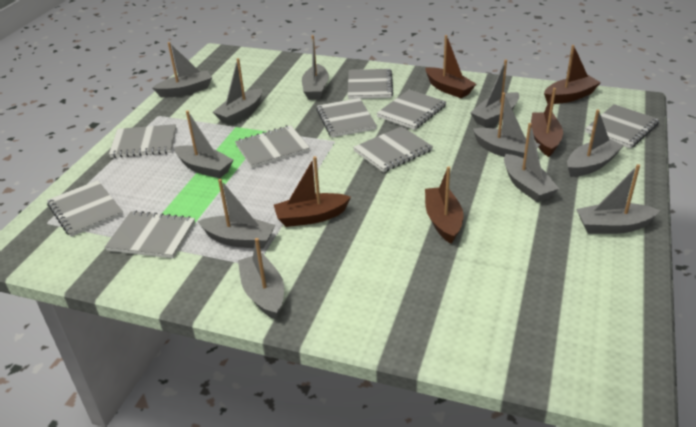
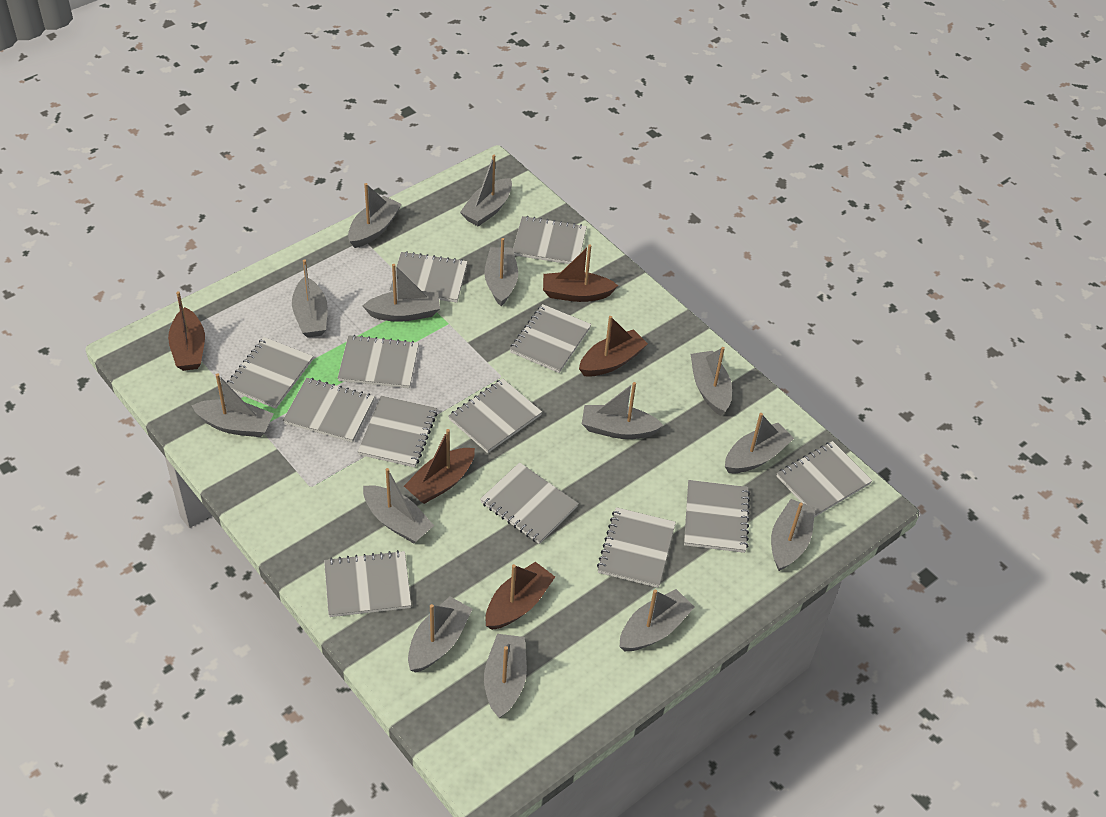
grey boat: [153,42,212,98] [174,111,234,178] [198,179,276,249] [213,58,262,125] [238,238,284,320] [302,35,329,100] [470,59,519,127] [473,93,540,158] [504,123,559,202] [567,110,624,177] [576,164,660,234] = 11 -> [191,373,274,437] [292,260,328,338] [348,183,402,248] [363,264,440,322] [363,468,434,543] [408,596,472,673] [460,155,512,226] [484,238,518,306] [484,634,527,718] [582,382,664,439] [619,589,694,651] [691,347,732,416] [725,413,794,473] [771,499,815,571] = 14
grey notebook: [47,180,123,237] [105,211,195,258] [109,124,176,158] [235,125,310,168] [316,98,377,138] [348,69,393,99] [353,126,433,172] [376,90,447,130] [585,104,660,149] = 9 -> [227,337,313,409] [283,378,375,443] [324,550,411,617] [338,335,419,389] [358,396,437,467] [390,251,468,302] [448,379,542,453] [480,462,579,544] [510,304,592,373] [513,216,587,264] [597,507,676,588] [684,480,750,553] [777,441,872,517] = 13

